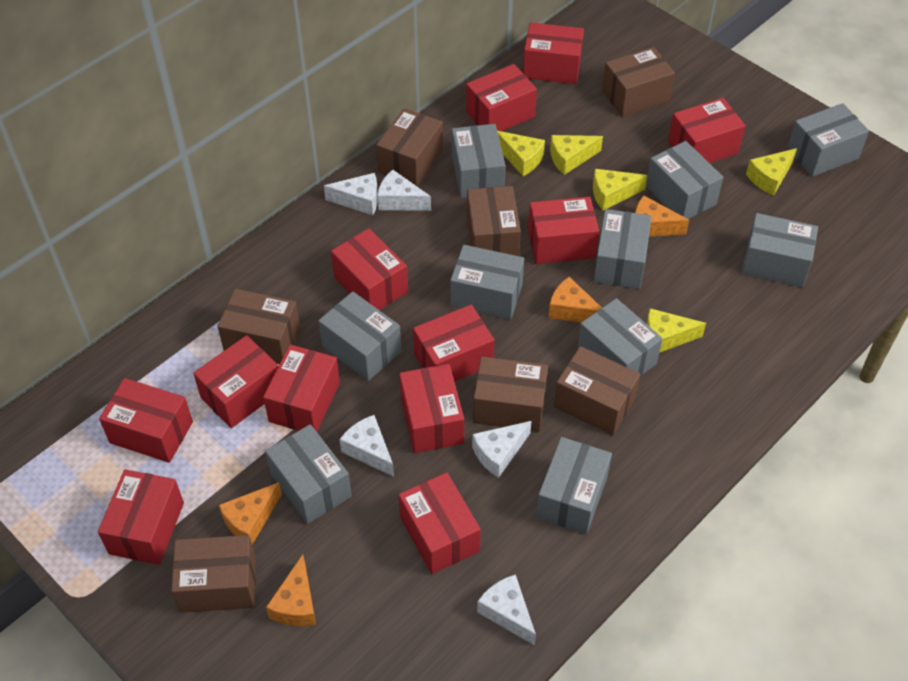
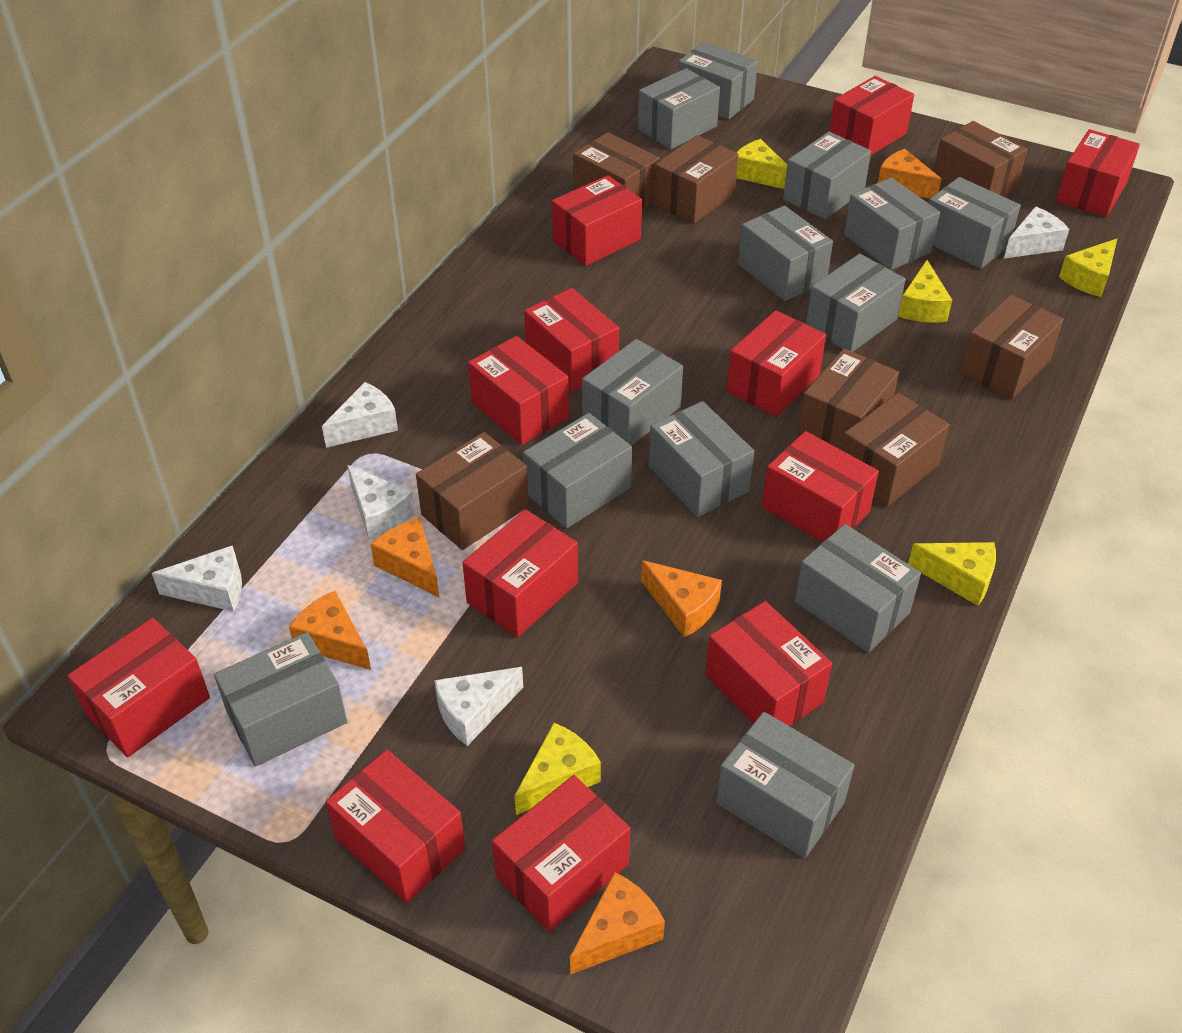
grey box: [265,424,352,524] [318,291,402,381] [450,245,524,320] [452,124,505,198] [536,437,612,534] [577,298,663,377] [594,209,652,289] [646,141,723,219] [741,213,818,287] [787,103,869,177] = 10 -> [214,632,347,767] [523,413,632,528] [582,339,683,446] [638,68,720,149] [649,401,754,517] [678,42,758,120] [716,712,855,858] [738,206,833,301] [783,132,871,220] [795,524,921,653] [806,254,906,352] [844,178,940,270] [928,177,1021,269] = 13
orange cheese: [219,482,282,545] [266,555,316,626] [548,277,602,322] [635,195,689,237] = 4 -> [289,591,371,670] [370,518,439,598] [570,872,665,975] [641,560,722,637] [878,149,942,199] = 5

